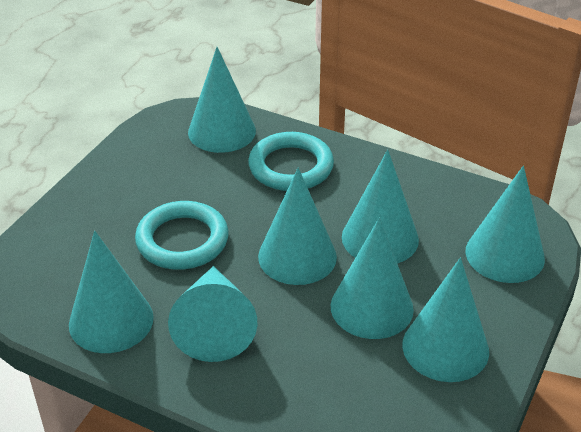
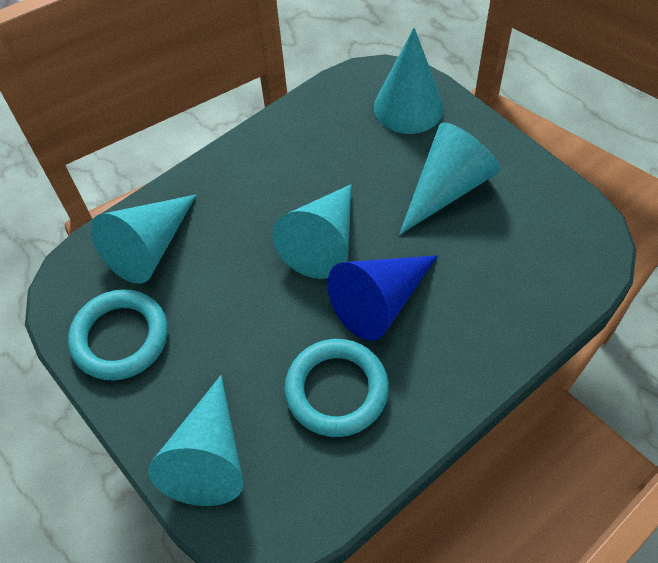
blue cone: none = 0 -> [327,255,438,341] = 1
turquoise cone: [69,231,154,353] [168,266,258,362] [188,47,256,153] [258,168,337,285] [331,217,414,339] [342,150,419,264] [402,258,489,382] [466,166,545,283] = 8 -> [91,195,197,284] [148,375,244,506] [272,184,352,279] [374,28,444,134] [399,123,501,235] = 5

